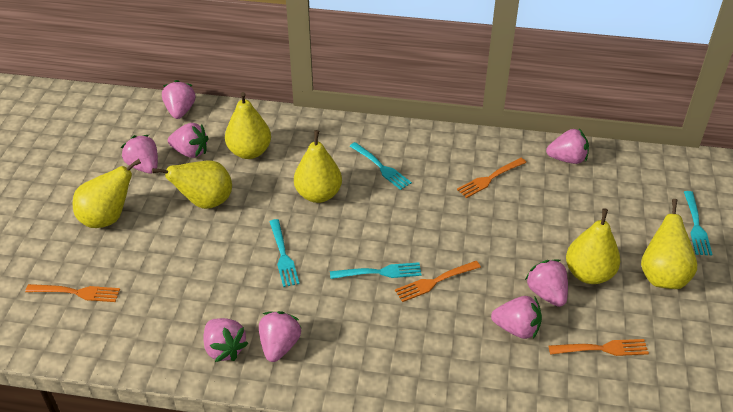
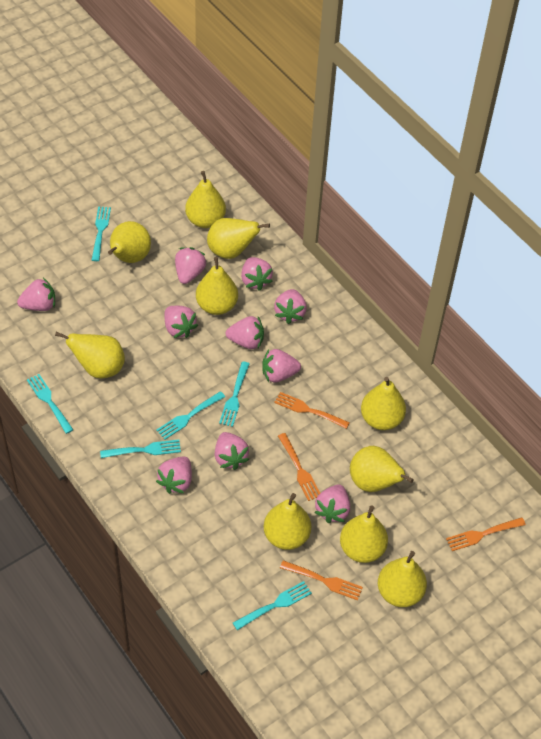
pink strawberry: [121,135,158,174] [162,80,195,119] [168,123,209,158] [203,318,249,362] [259,311,301,362] [491,296,542,339] [525,259,568,307] [546,129,589,164] = 8 -> [17,278,55,311] [156,457,192,494] [164,306,198,338] [175,247,207,284] [215,432,249,470] [225,316,264,349] [241,257,273,291] [262,349,301,383] [274,289,307,324] [314,484,350,523] = 10
turquoise fork: [269,219,300,287] [330,262,422,279] [350,142,412,190] [684,191,713,256] = 4 -> [27,374,73,434] [92,206,111,261] [100,440,181,458] [156,391,225,440] [219,362,250,427] [233,581,312,630] = 6
yellow pear: [73,159,141,228] [152,161,232,209] [225,92,271,159] [294,130,342,203] [566,209,620,284] [641,199,697,289] = 6 -> [55,332,125,379] [108,221,151,263] [185,171,226,228] [196,257,238,315] [207,218,270,259] [264,493,311,550] [340,505,388,563] [350,446,414,492] [361,377,406,430] [378,551,427,607] = 10

